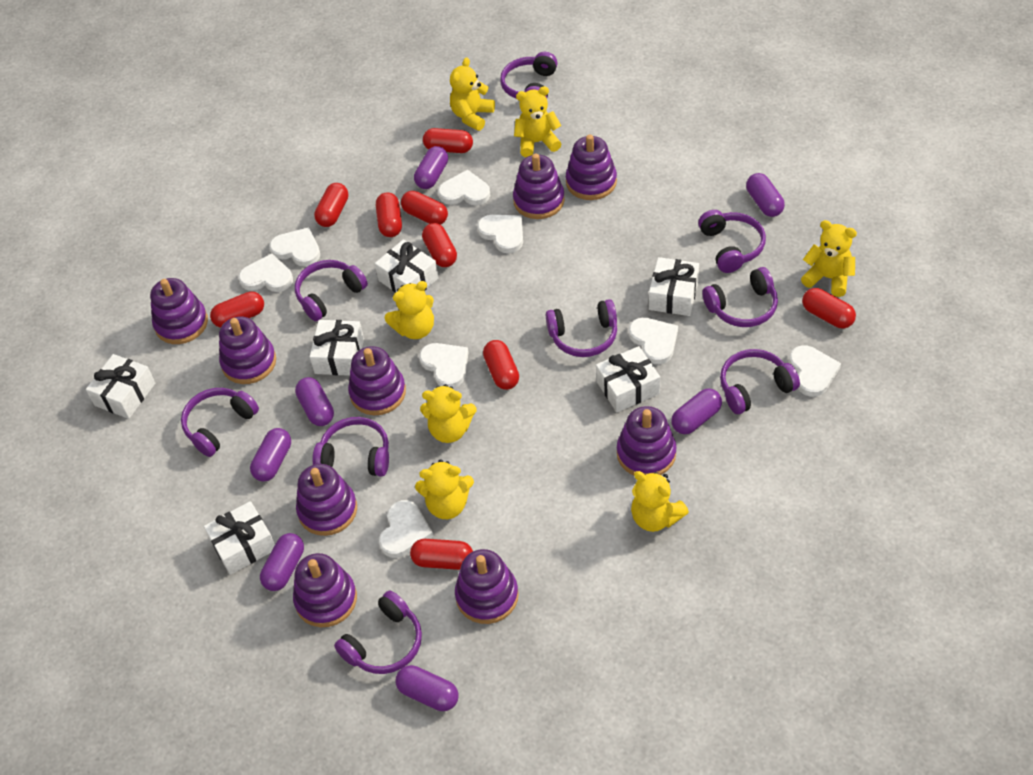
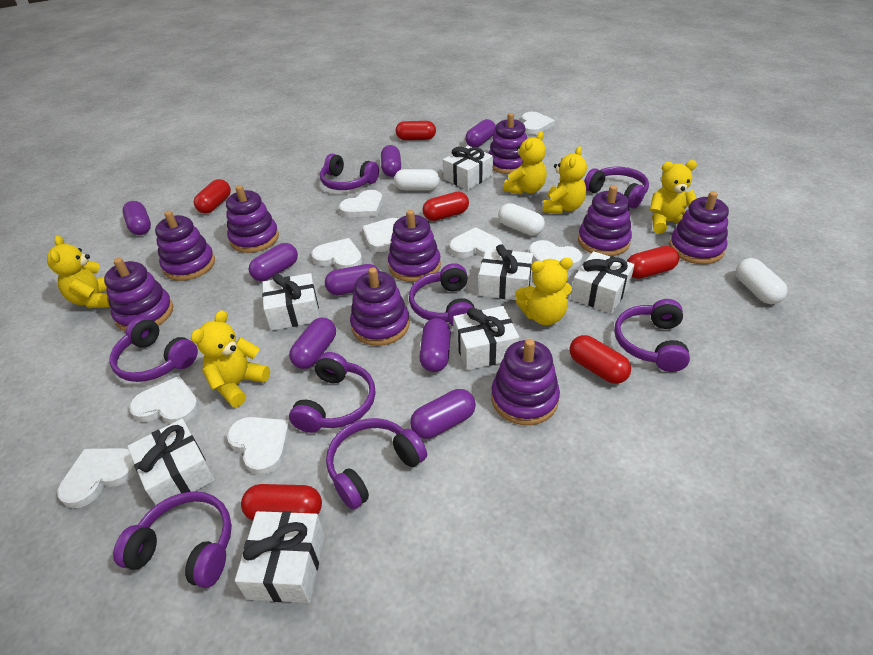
purple capsule: [250,428,291,482] [260,533,304,591] [295,377,334,426] [395,665,459,711] [414,146,448,189] [671,388,722,434] [746,173,785,217] = 7 -> [122,201,151,235] [249,243,298,281] [289,317,336,369] [325,264,380,295] [381,145,401,177] [410,389,476,439] [419,318,451,372] [465,119,496,147] = 8
purple headphones: [181,388,259,457] [295,260,368,321] [312,417,389,477] [334,591,422,674] [500,52,558,98] [546,299,617,357] [698,210,766,273] [702,267,778,327] [720,349,800,414] = 9 -> [109,317,198,382] [113,492,232,588] [289,352,376,433] [320,154,379,190] [326,418,427,510] [409,263,475,326] [584,167,649,209] [614,299,690,372] = 8
red capsule: [210,291,264,328] [314,183,348,227] [376,192,402,237] [401,191,448,225] [410,539,473,570] [422,223,457,267] [423,128,473,153] [483,340,519,390] [802,288,856,328] = 9 -> [194,179,231,214] [241,484,322,521] [396,121,436,140] [422,192,469,221] [569,335,631,384] [627,246,679,279] = 6
white capsule: none = 0 -> [394,169,440,191] [498,203,545,236] [736,258,788,304] = 3
white gift: [86,354,155,419] [204,501,275,575] [310,320,364,376] [375,240,439,293] [596,346,660,412] [649,257,699,316] = 6 -> [127,419,215,505] [235,511,325,603] [262,273,320,331] [443,146,493,190] [453,306,519,370] [479,244,533,300] [571,251,634,313] = 7
white heart: [239,253,293,292] [270,227,320,267] [379,500,433,558] [419,343,469,388] [438,170,490,205] [477,215,523,253] [629,318,678,364] [789,345,841,397] = 8 -> [57,448,137,508] [129,376,199,424] [227,417,291,475] [311,238,362,269] [339,190,383,217] [362,218,398,252] [449,227,502,258] [521,112,555,135] [529,240,582,270] = 9
yellow teddy bear: [385,281,434,339] [415,459,474,519] [420,384,476,443] [450,57,495,131] [514,86,562,157] [631,471,689,532] [801,220,857,297] = 7 -> [47,235,110,308] [191,310,270,407] [503,131,547,195] [515,258,573,325] [542,146,587,214] [650,160,697,234] = 6

